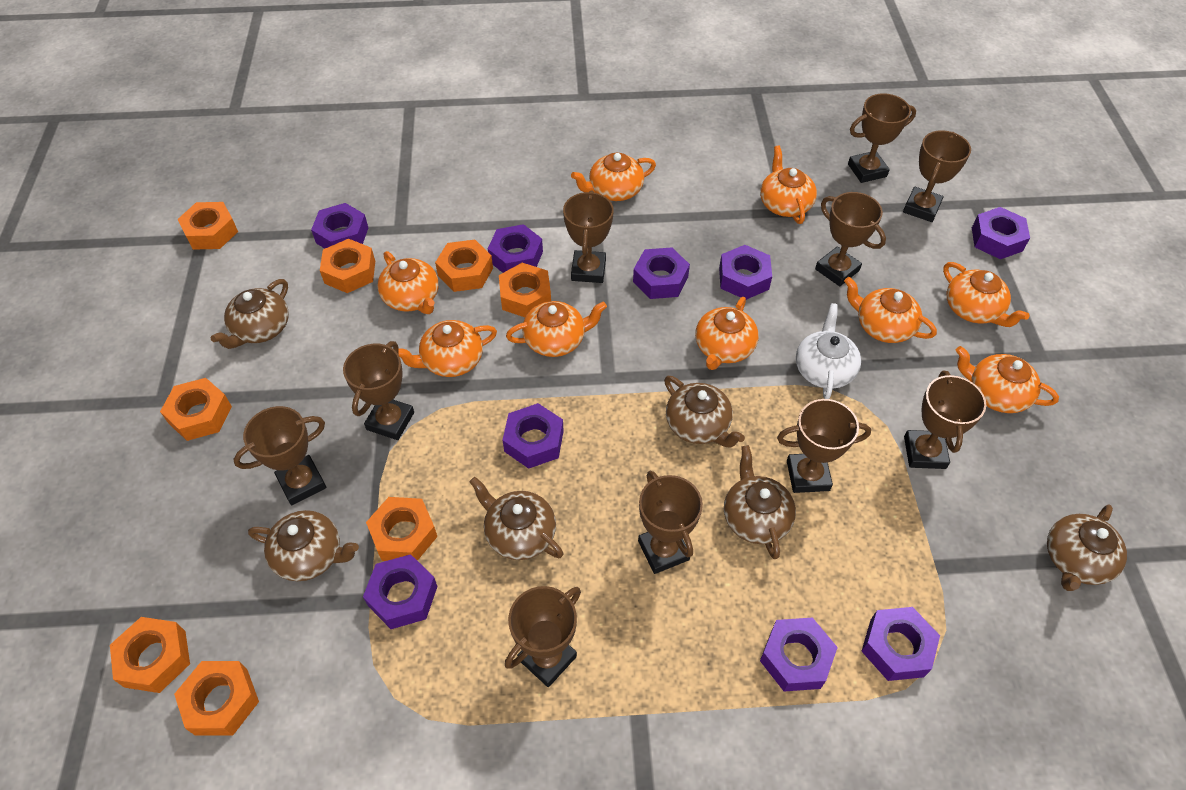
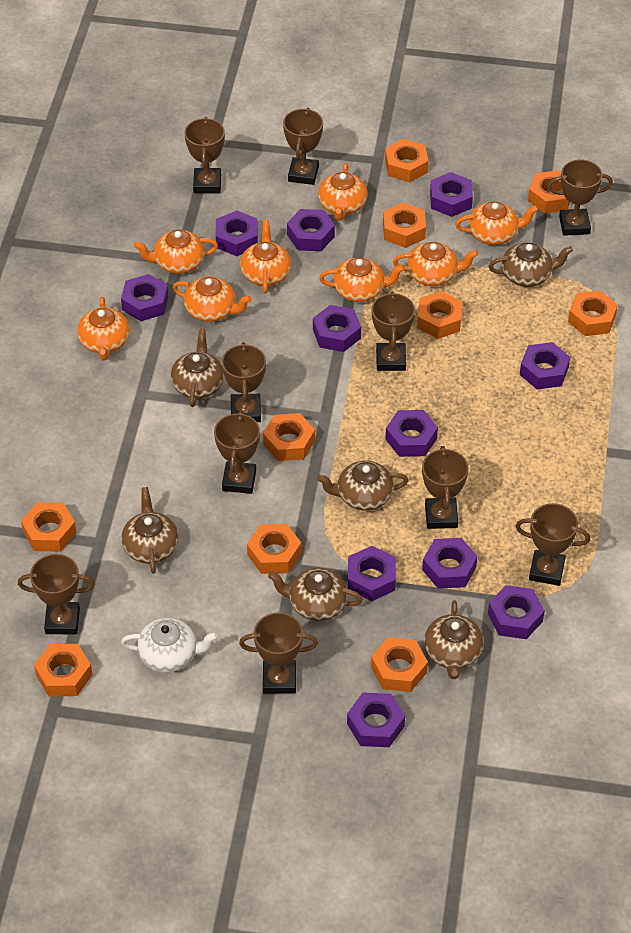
orange nut: [110,617,190,693] [160,378,232,441] [174,661,259,735] [178,202,238,250] [320,239,375,293] [366,497,437,561] [435,240,493,292] [499,263,551,317] = 8 -> [21,502,77,552] [34,644,93,696] [247,524,301,574] [263,413,315,461] [371,637,428,692] [383,202,426,248] [385,139,428,182] [417,291,462,339] [528,170,570,213] [568,290,618,336] = 10
orange teapot: [377,251,439,314] [398,320,497,377] [506,301,607,357] [571,153,656,201] [695,297,759,370] [760,146,817,224] [844,277,937,343] [943,262,1029,327] [955,346,1059,413] = 9 -> [77,297,130,360] [134,230,218,274] [173,277,252,322] [240,220,291,293] [318,163,368,221] [319,257,405,302] [393,242,478,286] [455,202,539,245] = 8
purple nut: [311,203,368,249] [363,554,438,629] [488,224,543,273] [503,403,564,469] [633,247,690,299] [719,245,772,300] [760,617,838,691] [861,607,940,681] [972,207,1030,259] = 9 -> [121,274,168,321] [216,210,258,256] [287,209,335,251] [313,305,361,352] [347,692,405,747] [348,546,396,602] [385,410,438,457] [422,538,478,589] [430,172,473,217] [488,585,545,639] [520,342,570,389] = 11

